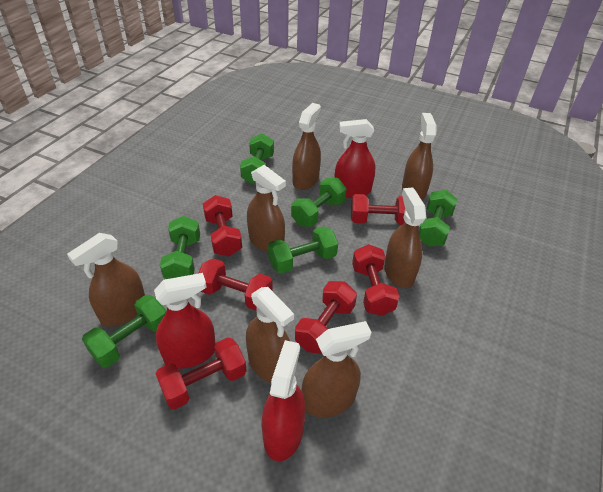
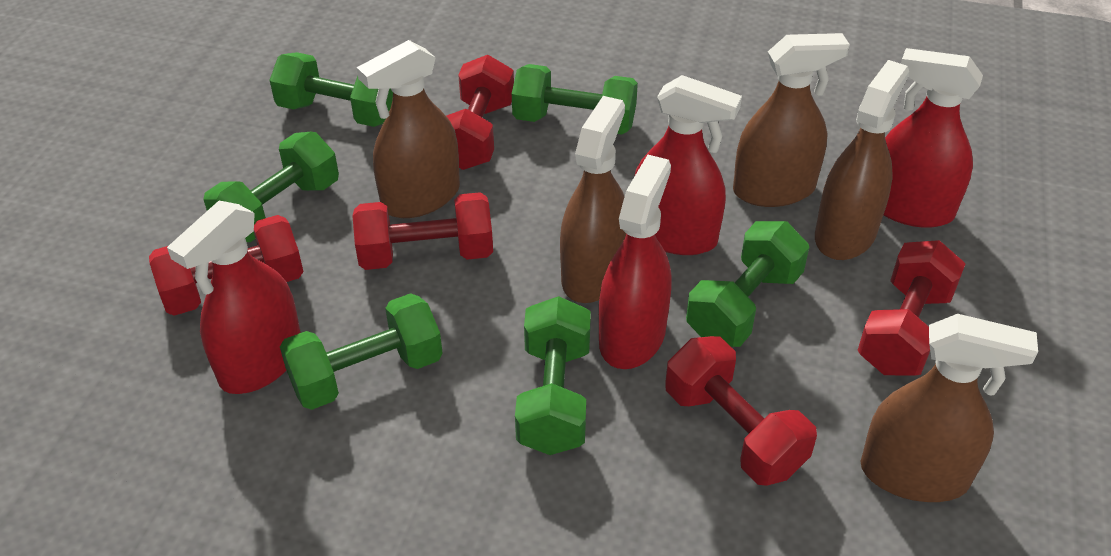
brown spray bottle: [67,233,145,327] [246,287,294,383] [247,165,286,252] [292,103,321,190] [302,321,371,417] [384,187,426,288] [402,113,437,200] = 7 -> [357,40,460,218] [560,96,626,303] [733,33,850,207] [815,60,909,260] [860,314,1038,502] = 5
red dumbbell: [156,338,247,410] [198,258,273,311] [203,195,242,256] [295,281,357,354] [351,194,405,225] [352,244,400,316] = 6 -> [149,215,304,316] [352,192,493,270] [447,55,514,170] [665,336,817,486] [857,240,965,376] = 5
red spray bottle: [154,273,216,369] [261,340,305,461] [334,119,375,198] = 3 -> [167,201,301,394] [599,155,672,369] [634,75,742,255] [884,48,983,228] = 4

